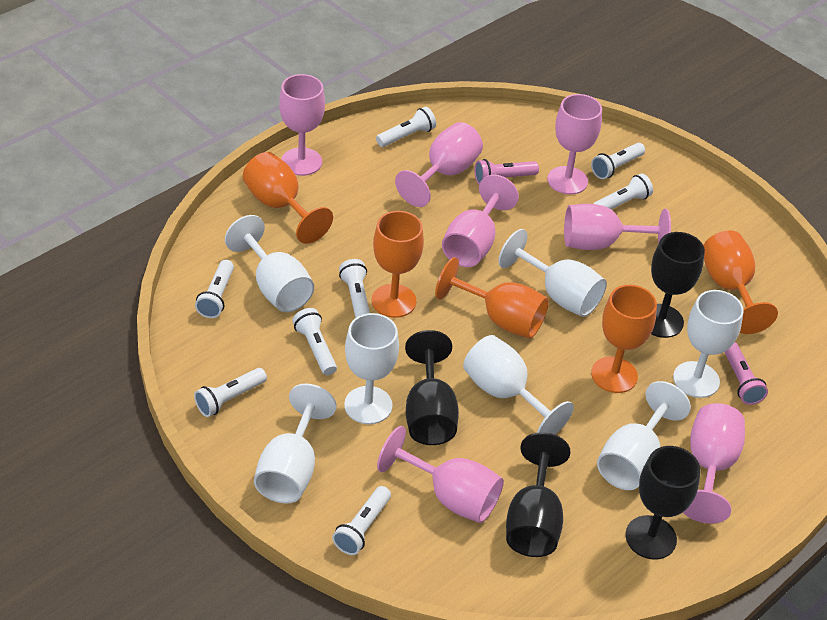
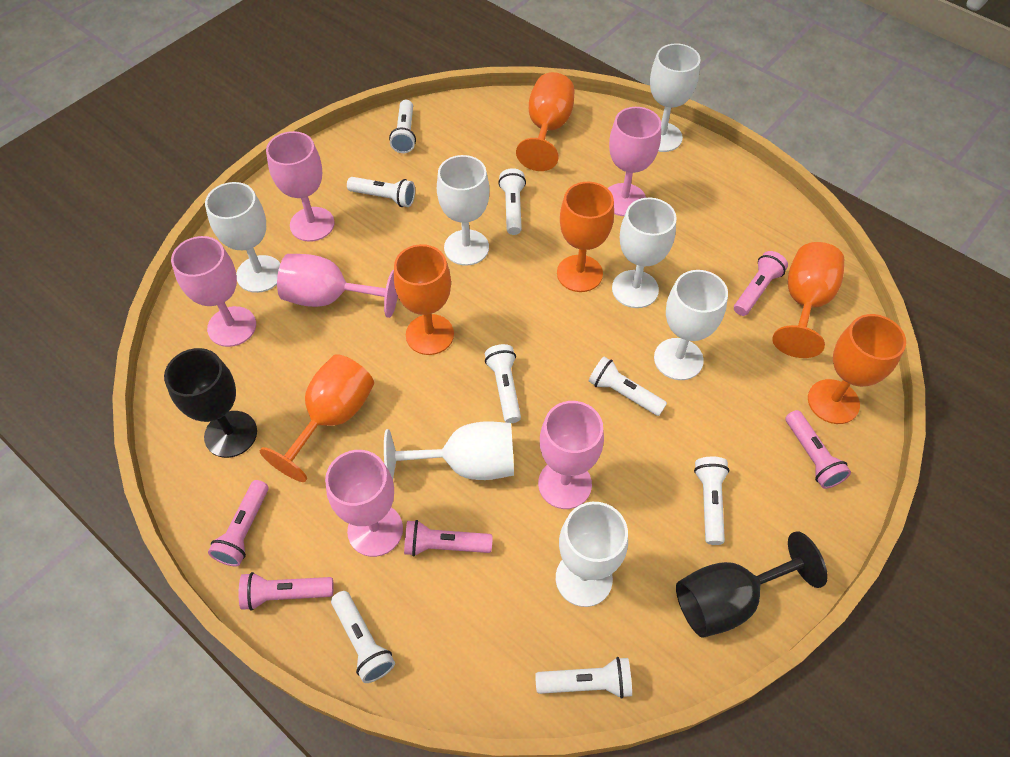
black goblet: [405,330,459,445] [506,432,571,557] [625,446,700,560] [651,232,705,338] = 4 -> [164,348,257,458] [676,531,828,638] = 2
orange goblet: [243,152,333,244] [372,211,424,318] [435,257,549,339] [591,285,657,393] [703,230,778,334] = 5 -> [260,354,374,482] [394,244,454,355] [516,72,575,171] [557,182,614,292] [772,242,844,358] [808,314,906,424] = 6
pink flashlight: [474,159,539,184] [724,342,768,405] = 2 -> [208,480,269,566] [239,572,333,611] [404,520,493,556] [734,251,788,316] [785,410,851,489] = 5
pink goblet: [279,74,325,176] [377,426,504,523] [395,122,483,207] [442,175,519,267] [547,94,602,195] [564,204,671,250] [683,403,745,524] = 7 -> [171,236,256,347] [266,131,335,242] [277,254,398,318] [325,450,403,557] [538,401,604,509] [608,107,661,216] = 6

